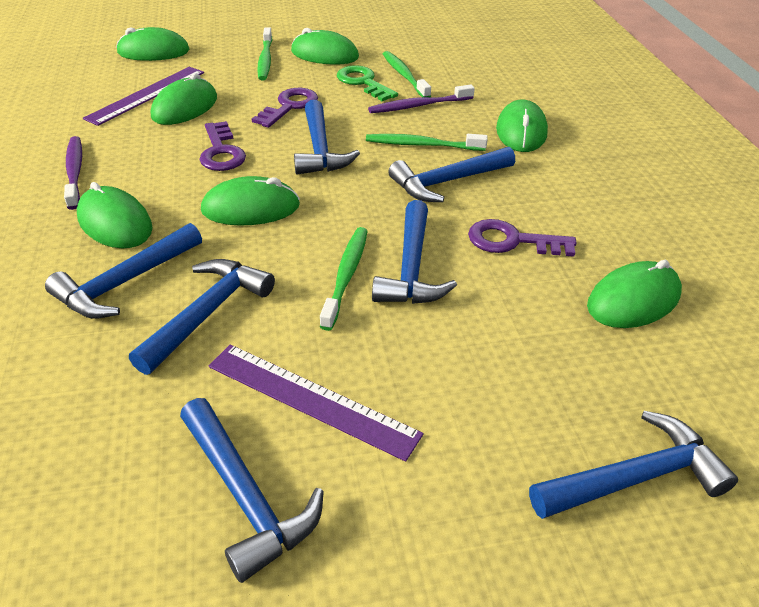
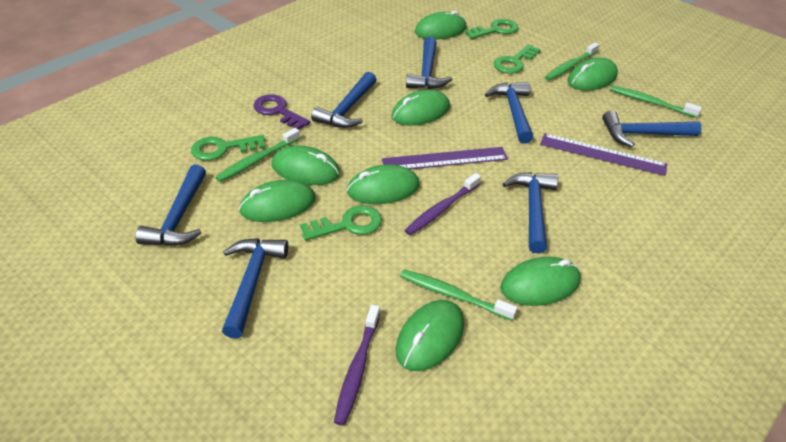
green key: [337,65,398,101] = 1 -> [191,135,266,161] [300,205,382,241] [465,19,519,39] [493,44,541,74] = 4
green mouse: [77,182,152,249] [116,27,189,61] [151,73,217,125] [201,176,300,225] [291,28,359,65] [496,100,548,152] [587,260,682,328] = 7 -> [239,180,316,222] [271,145,340,185] [347,165,420,204] [392,90,450,126] [396,300,464,371] [414,11,467,39] [500,257,581,306] [567,57,618,91] = 8
purple key: [199,121,246,171] [252,88,318,128] [468,219,577,257] = 3 -> [253,94,311,130] = 1

